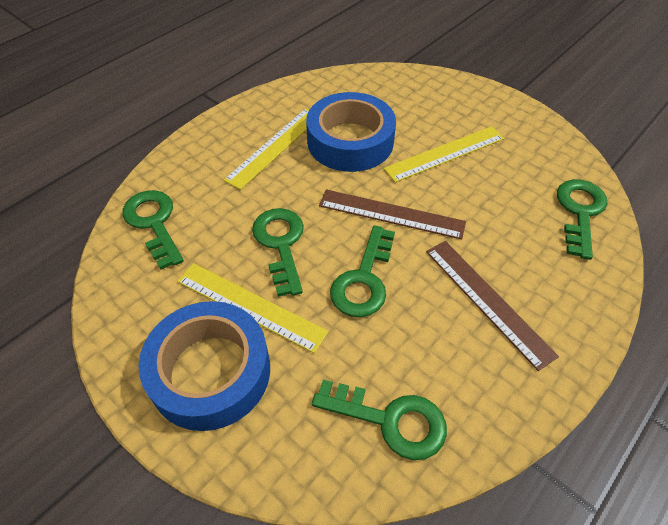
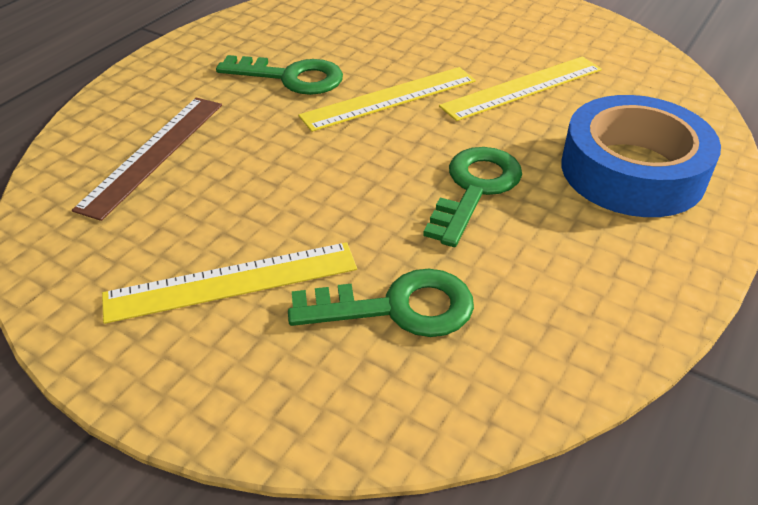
blue tape: [139,301,270,431] [306,92,396,172] = 2 -> [562,95,721,217] = 1
brown ruler: [319,189,466,240] [426,241,559,371] = 2 -> [72,98,222,221] = 1
green key: [122,190,184,270] [252,208,304,297] [312,379,447,460] [330,225,395,317] [557,179,607,260] = 5 -> [216,55,343,95] [288,269,474,337] [423,147,522,247] = 3

